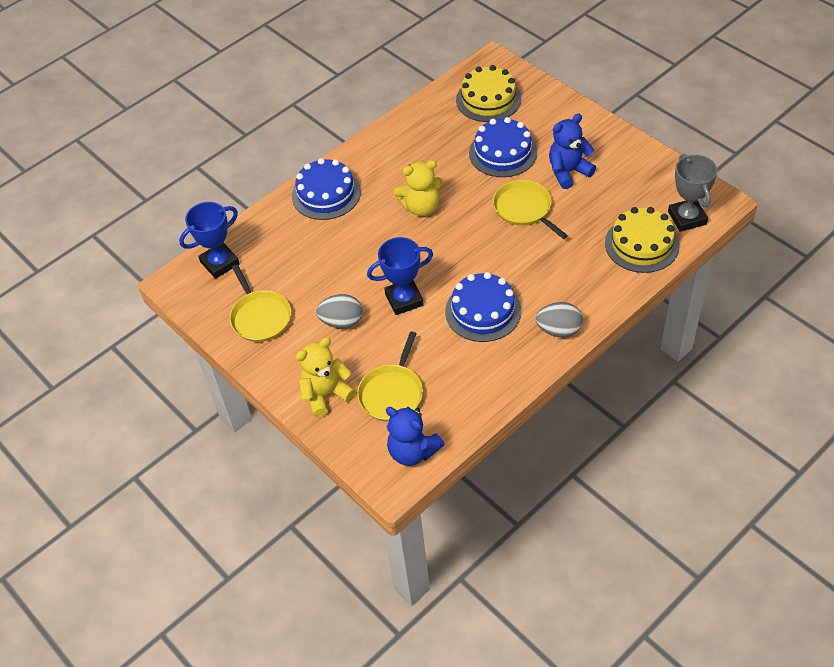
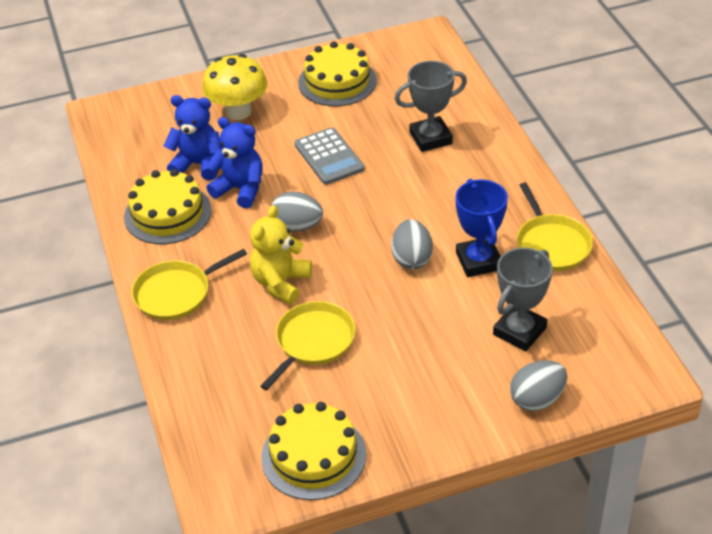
blue cake: [292,158,361,220] [445,272,521,342] [469,117,537,177] = 3 -> none = 0
blue trophy: [179,202,240,279] [367,237,433,315] = 2 -> [456,179,508,277] = 1
grey calculator: none = 0 -> [294,127,365,185] = 1
grey egg: [316,294,363,329] [535,302,583,337] = 2 -> [271,192,323,232] [391,219,433,270] [510,360,567,411] = 3
grey trophy: [668,154,718,232] = 1 -> [395,61,467,152] [493,248,553,351] = 2
yellow cake: [456,65,522,122] [605,207,679,273] = 2 -> [124,169,211,244] [261,402,366,500] [298,41,377,106] = 3
yellow mushroom: none = 0 -> [202,54,268,120] = 1
yellow teddy bear: [296,337,356,418] [394,160,443,216] = 2 -> [250,205,312,305] = 1

